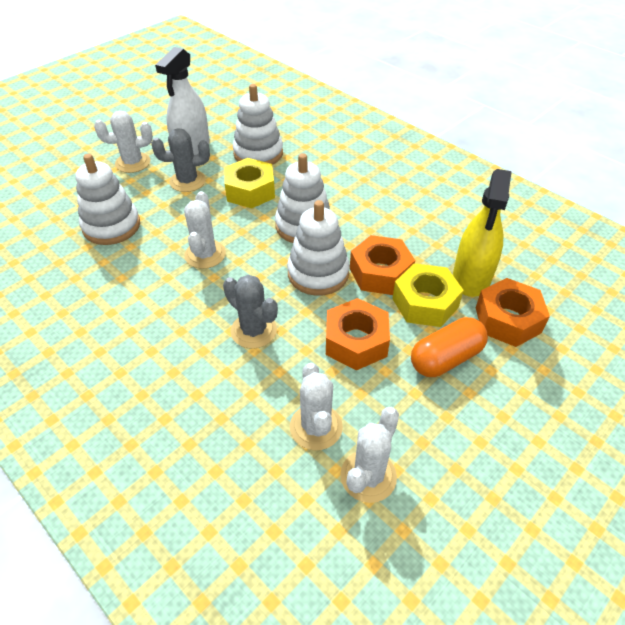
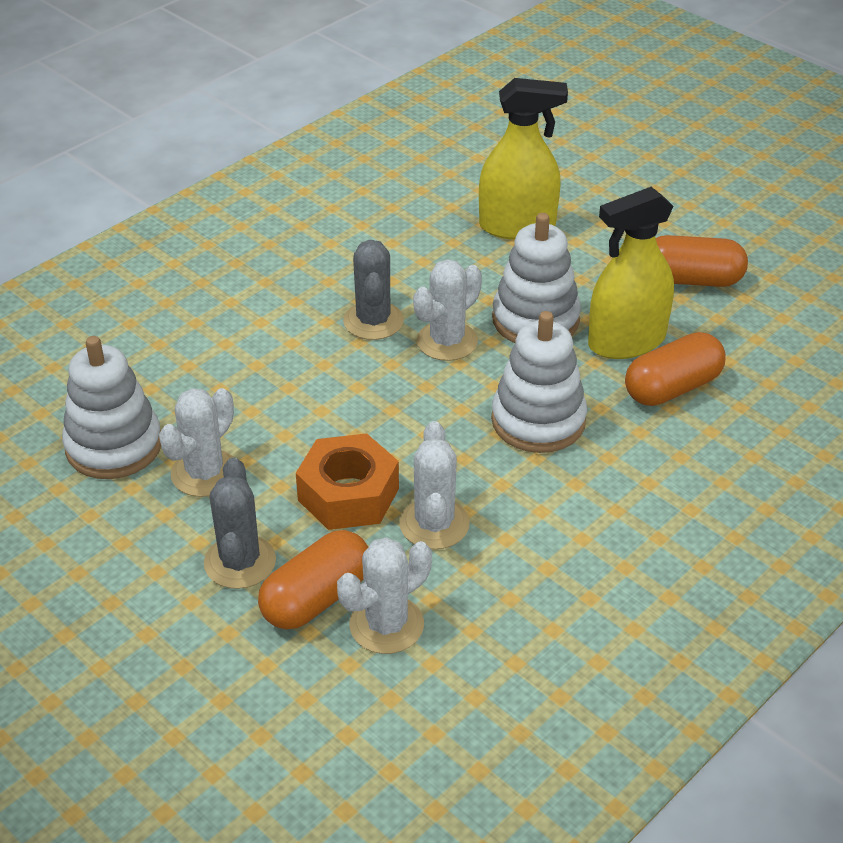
orange capsule: [411,317,488,377] = 1 -> [258,530,368,630] [625,332,726,406] [656,235,748,287] = 3
orange nut: [326,298,390,370] [350,235,415,295] [476,278,550,347] = 3 -> [296,433,399,530] = 1
white spray bottle: [155,47,209,155] = 1 -> none = 0
white stacking toy: [75,154,140,245] [233,84,283,165] [275,153,330,243] [287,200,350,296] = 4 -> [62,336,161,479] [491,311,587,453] [492,213,581,343] = 3
yellow nut: [224,158,275,209] [392,263,464,327] = 2 -> none = 0
yellow spray bottle: [453,169,512,297] = 1 -> [479,78,568,240] [588,187,674,359] = 2

